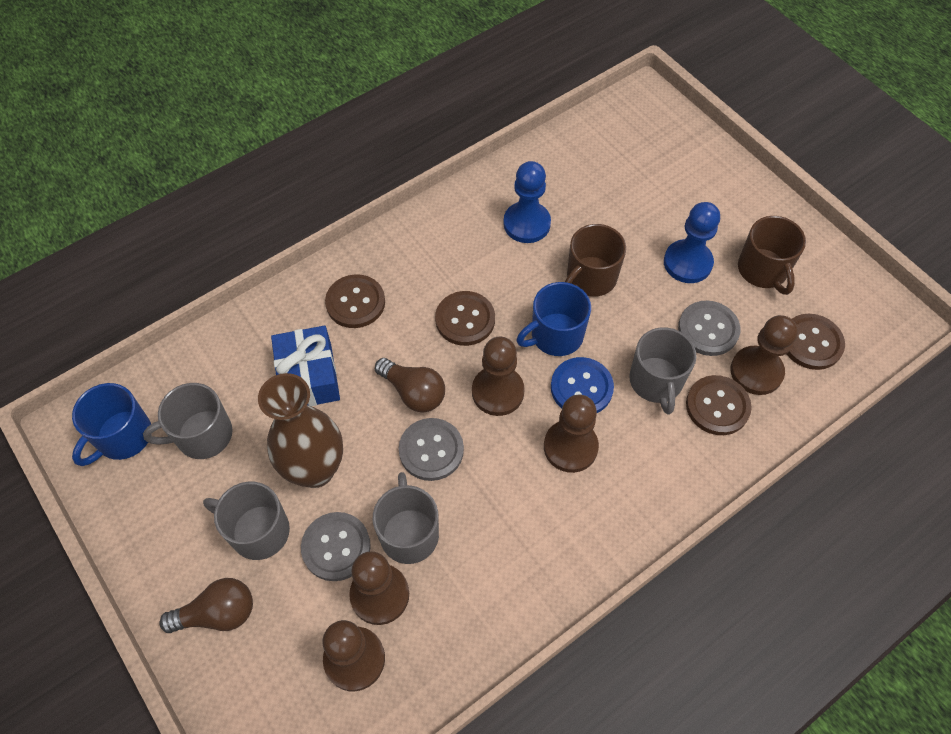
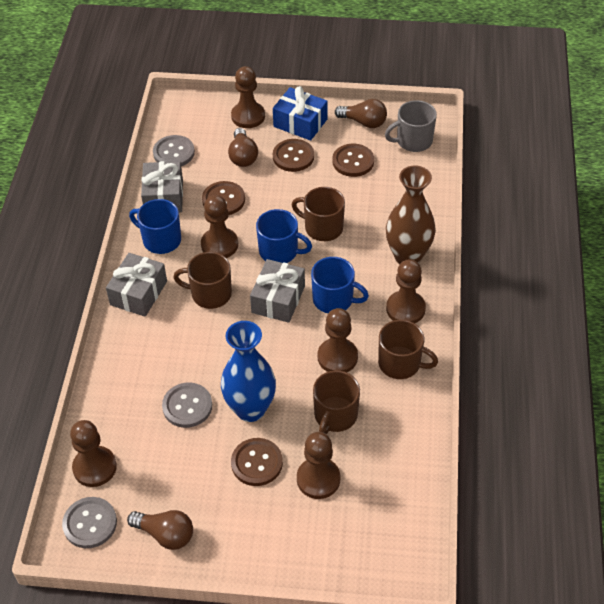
blue button: [551,357,614,413] = 1 -> none = 0
blue mug: [72,383,151,466] [516,282,591,356] = 2 -> [129,199,181,254] [256,209,312,263] [311,257,369,313] = 3
blue pawn: [503,161,551,243] [664,202,720,283] = 2 -> none = 0
blue vase: none = 0 -> [221,321,276,422] = 1
brown light bulb: [159,578,253,633] [375,358,445,413] = 2 -> [127,510,193,550] [228,128,258,167] [335,99,387,128] = 3
brown mug: [565,224,626,297] [738,216,806,295] = 2 -> [173,252,232,309] [291,187,345,241] [313,370,360,434] [378,320,438,379] = 4
brown pawn: [322,620,385,691] [349,551,409,625] [472,337,525,416] [544,395,599,473] [731,315,798,395] = 5 -> [70,420,117,487] [201,195,238,258] [231,66,265,128] [297,432,341,499] [317,308,358,372] [386,259,426,323] = 6
grey gift: none = 0 -> [106,253,167,317] [141,161,183,212] [250,259,305,323] = 3
grey mug: [143,383,233,459] [203,481,290,560] [373,472,439,564] [629,327,696,415] = 4 -> [385,100,437,152] = 1

